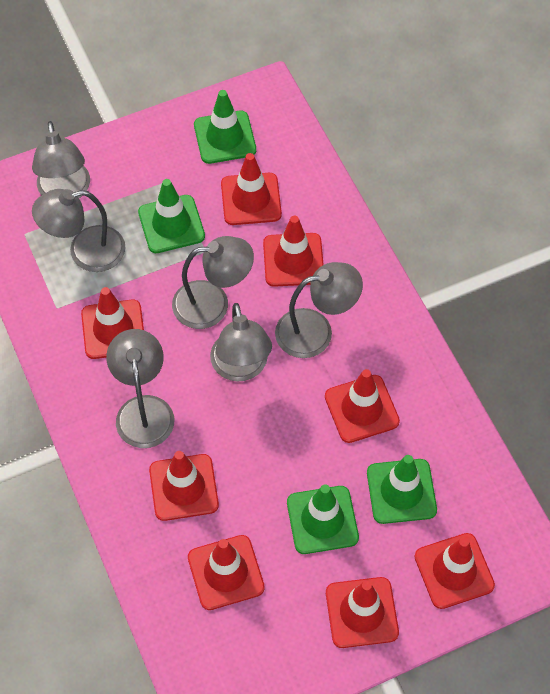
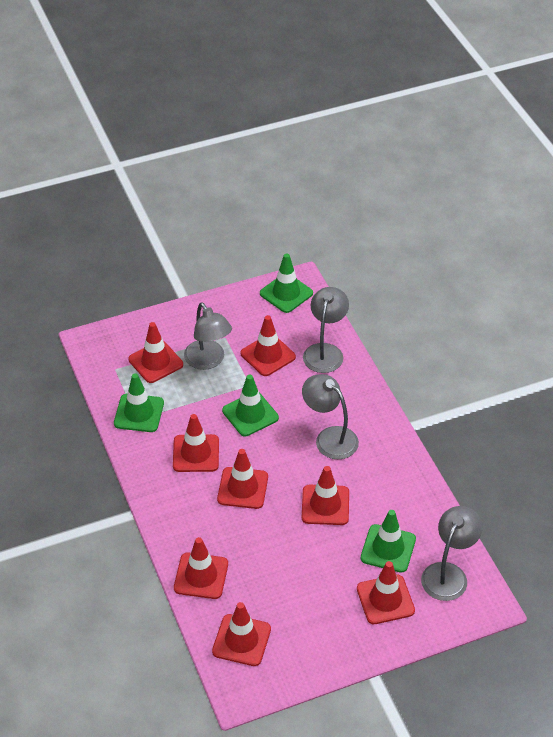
grey lamp: [32,121,90,198] [32,189,125,272] [106,329,174,448] [172,236,254,329] [210,303,272,382] [275,262,363,358] = 6 -> [184,303,232,370] [302,374,359,459] [303,287,349,373] [421,506,482,601] = 4

